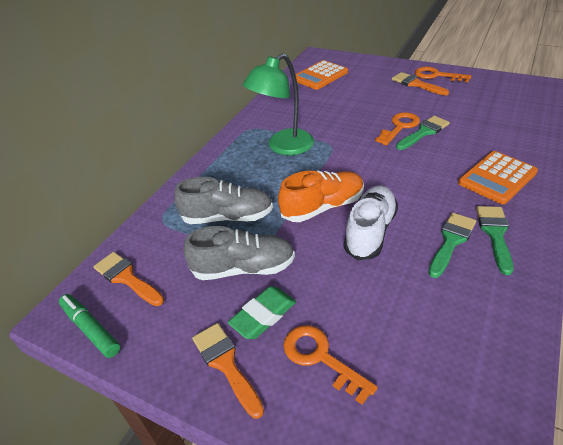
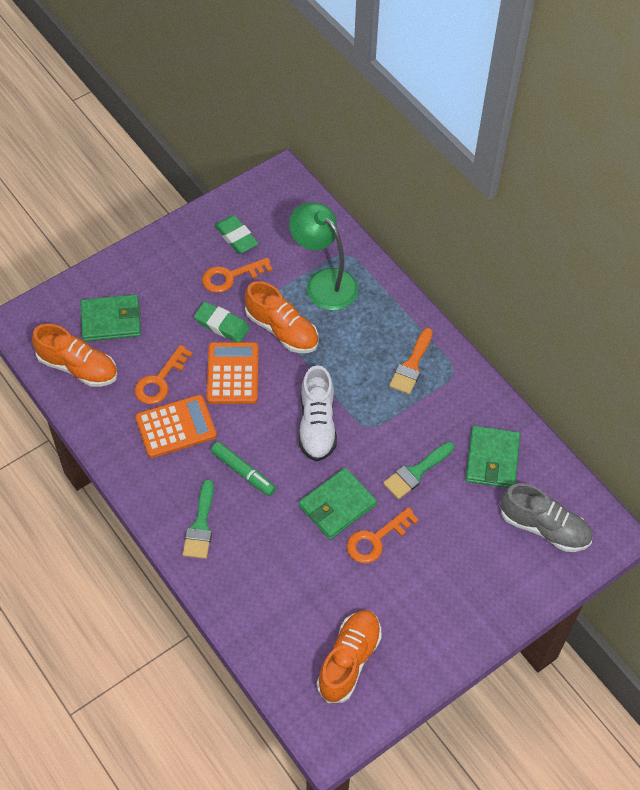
green brush: [396,116,450,150] [428,213,476,278] [476,206,514,275] = 3 -> [183,479,214,559] [383,442,454,499] = 2
green eraser: [228,286,296,339] = 1 -> [194,302,250,342] [214,215,258,254] = 2
green wallet: none = 0 -> [80,294,141,342] [299,468,377,540] [465,426,520,488] = 3
grey shoe: [174,177,273,224] [183,226,295,280] = 2 -> [500,483,592,552] = 1
orange brush: [93,252,164,306] [192,323,264,419] [392,72,449,96] = 3 -> [389,328,433,394] = 1
orange shoe: [278,170,364,222] = 1 -> [32,324,118,387] [245,281,318,353] [317,610,382,703] = 3

